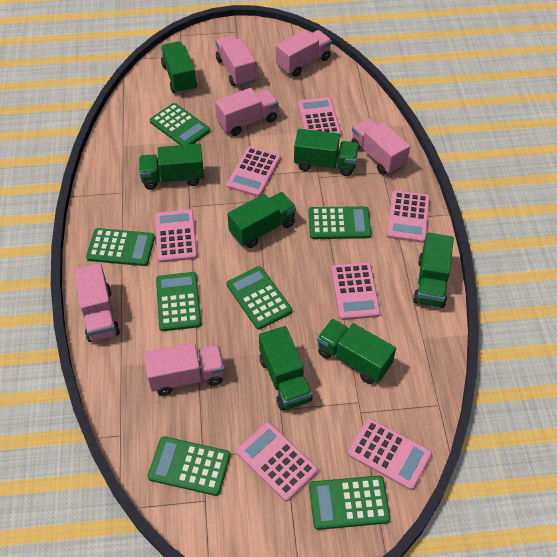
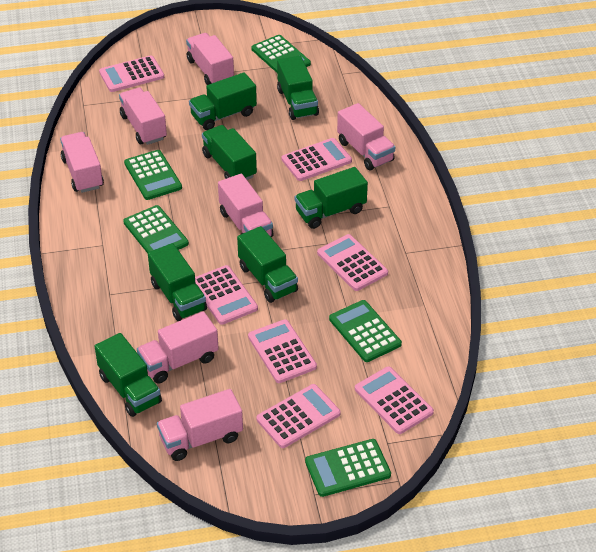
green calculator: [86,228,155,266] [148,436,231,496] [149,103,210,145] [156,272,201,331] [227,266,292,330] [309,206,371,239] [309,475,391,530] = 7 -> [123,205,189,253] [124,150,182,200] [251,35,311,73] [305,439,391,497] [329,300,402,362] = 5
pink truck: [73,263,120,342] [144,343,225,396] [215,88,279,136] [216,35,256,87] [276,30,332,77] [351,118,410,175] = 6 -> [60,132,104,193] [119,88,167,145] [137,311,219,383] [157,389,243,461] [186,33,234,85] [218,174,274,237] [337,103,395,170] = 7

